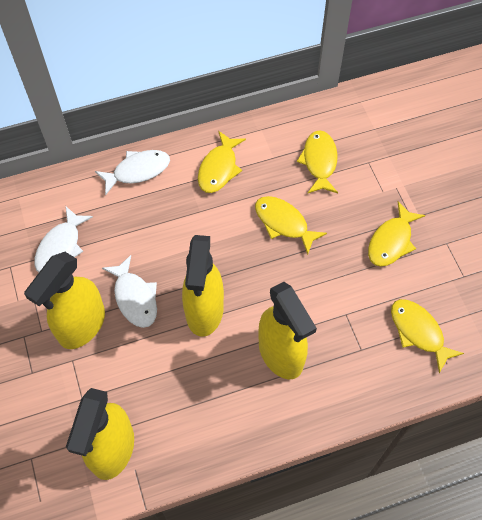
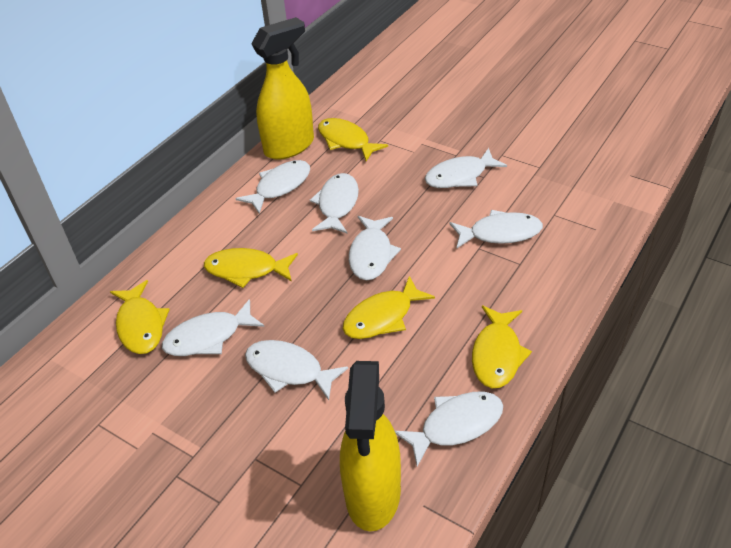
white fish: [34,207,93,272] [95,150,170,195] [102,255,157,328] = 3 -> [162,299,264,356] [236,160,310,214] [245,340,348,400] [310,173,359,233] [349,216,401,280] [395,392,503,467] [425,148,507,188] [450,210,543,249] = 8
yellow spray bottle: [24,252,105,349] [66,388,134,480] [182,235,224,337] [258,282,317,379] = 4 -> [251,17,314,160] [340,361,401,531] = 2

